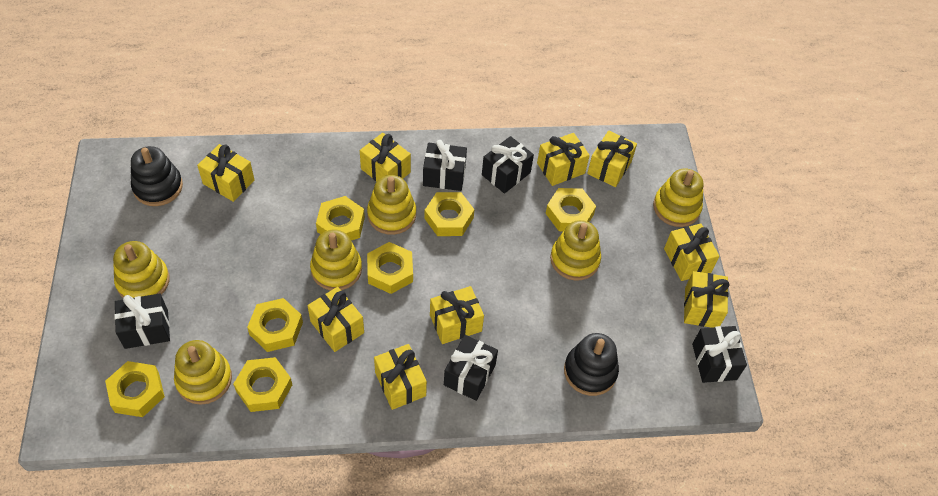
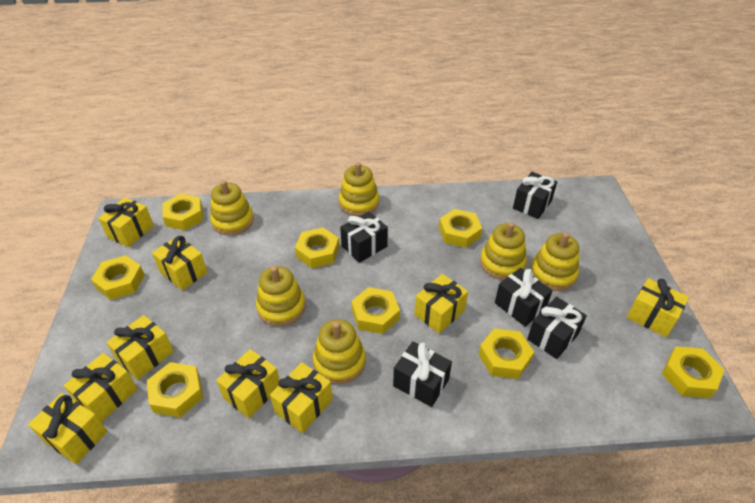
black stacking toy: [131,146,183,206] [564,333,619,396] = 2 -> none = 0
yellow nut: [105,361,165,417] [233,357,292,412] [247,298,303,352] [316,196,365,241] [367,242,413,294] [424,192,474,236] [545,188,596,231] = 7 -> [91,255,145,300] [147,362,203,417] [162,194,203,230] [295,227,339,268] [351,287,400,334] [439,209,482,248] [478,328,534,379] [662,346,724,398] = 8

